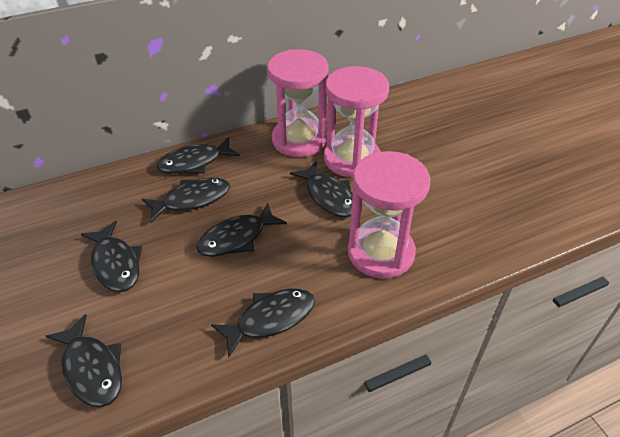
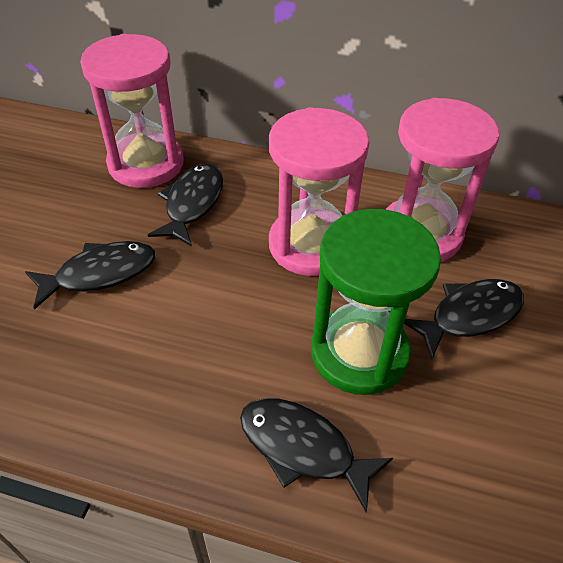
black fish: [46,314,122,407] [81,221,142,292] [142,177,230,222] [157,137,240,174] [196,203,287,257] [211,288,315,358] [290,161,353,217] = 7 -> [25,241,155,310] [148,164,223,247] [240,398,393,512] [404,279,524,359] = 4
green hourglass: none = 0 -> [311,209,441,395] = 1

